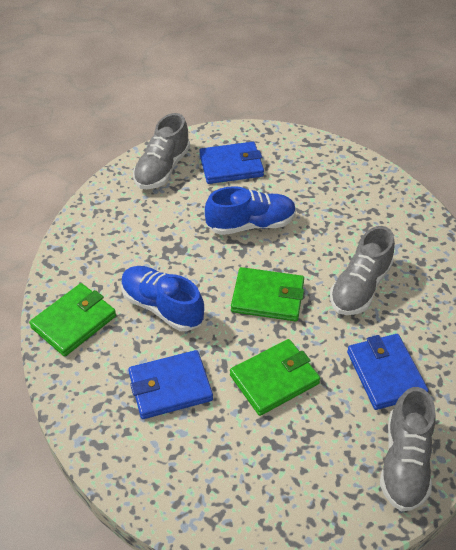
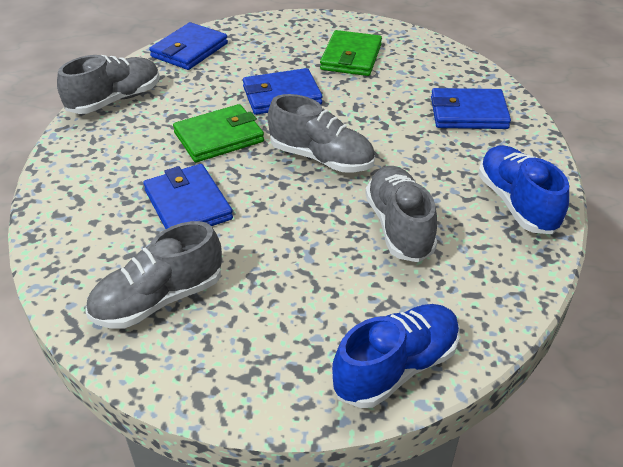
blue wallet: [128,350,213,419] [199,142,264,184] [347,334,429,410] = 3 -> [143,164,233,229] [149,22,228,70] [243,68,322,115] [431,88,511,129] = 4
green wallet: [29,283,116,357] [230,339,320,416] [231,267,304,321] = 3 -> [173,104,264,162] [320,30,382,76] = 2
grey shoe: [133,113,190,189] [330,226,395,315] [380,387,436,511] = 3 -> [57,55,160,114] [86,221,222,328] [268,94,375,172] [365,166,437,262] = 4

